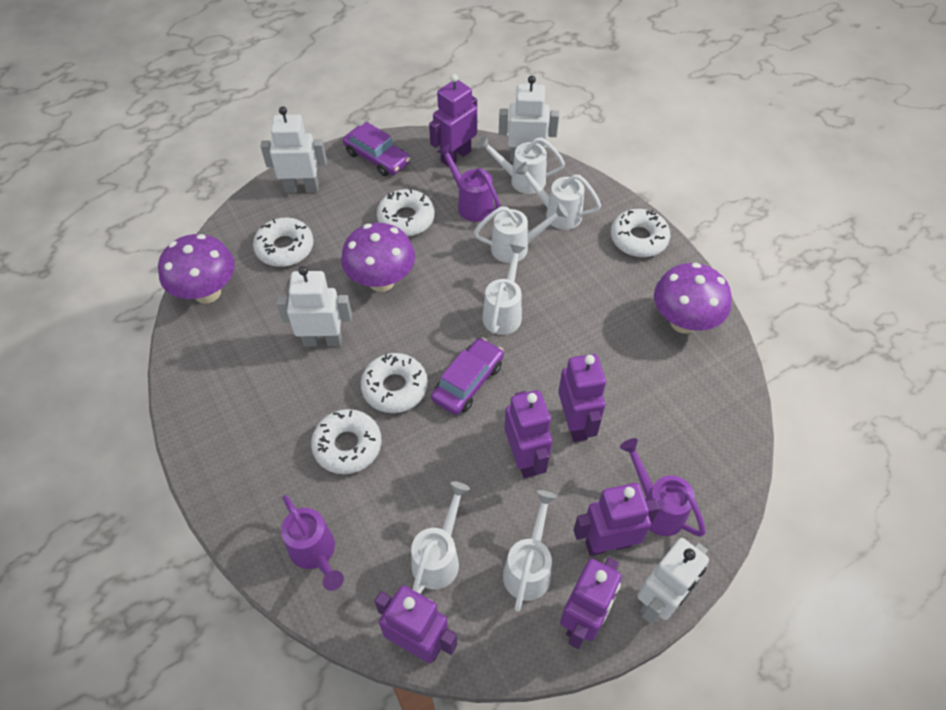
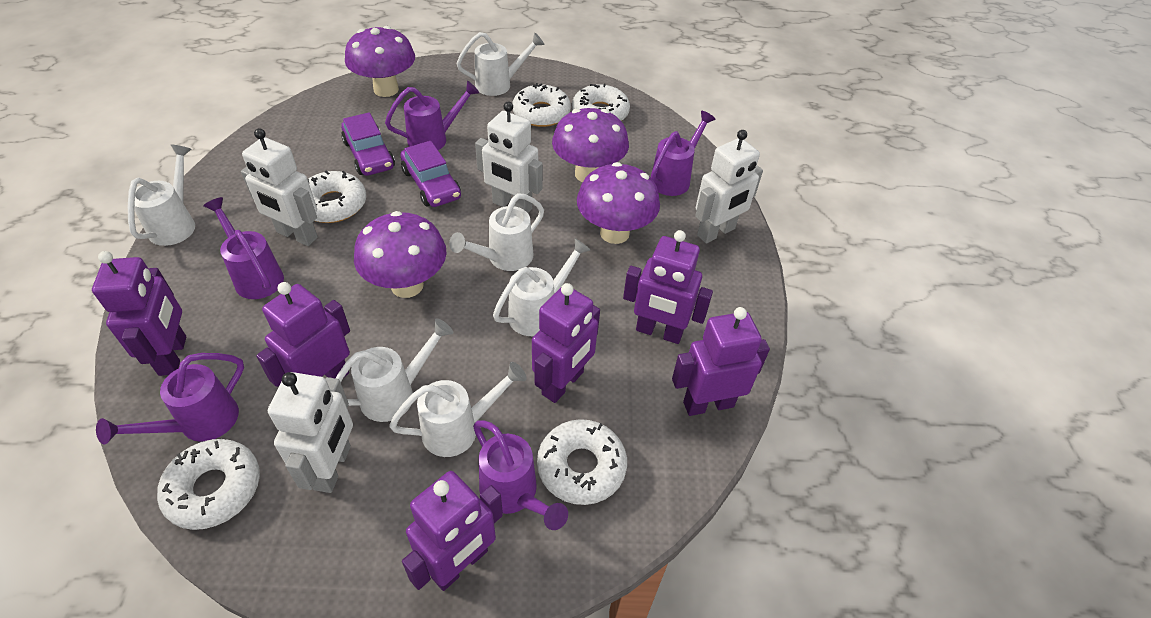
purple mushroom: [158,234,235,304] [341,223,415,292] [654,263,732,333] = 3 -> [345,26,415,97] [354,211,447,298] [552,108,629,182] [577,162,660,244] = 4
purple watering can: [281,495,344,591] [437,144,501,222] [620,438,706,537] = 3 -> [96,353,244,445] [203,197,284,299] [385,81,479,150] [473,420,568,530] [651,111,716,196] = 5

